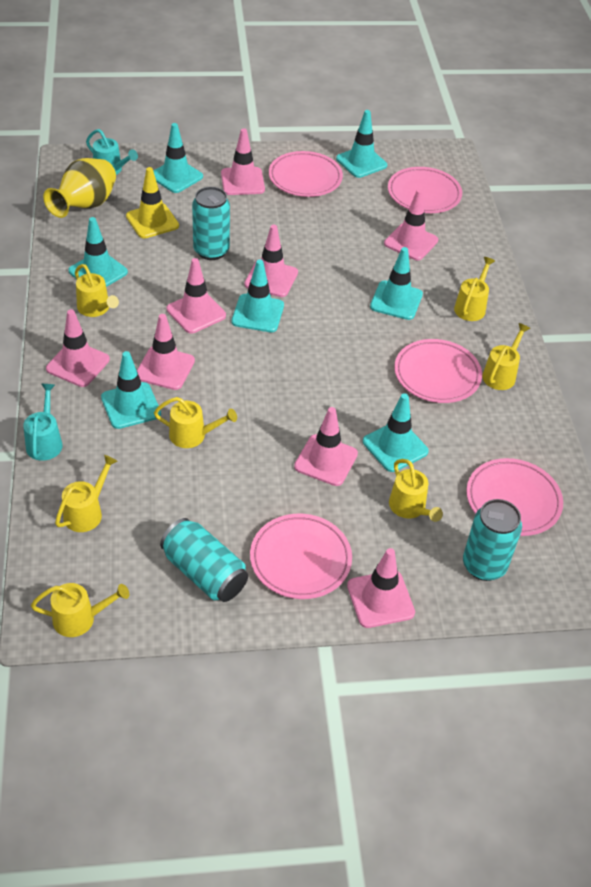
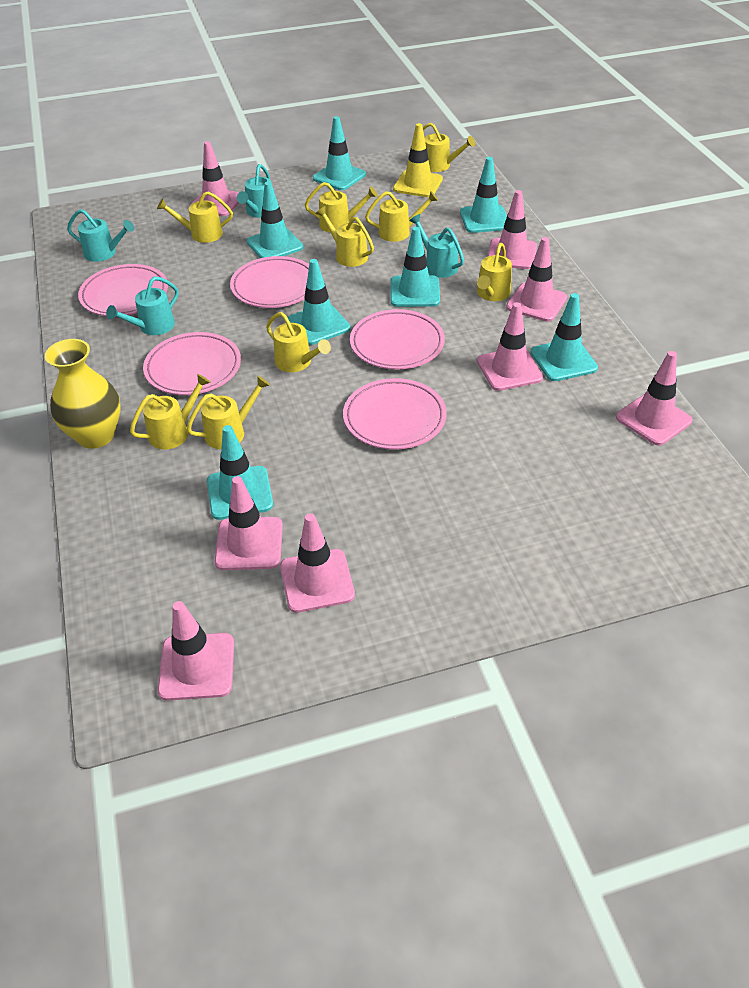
turquoise can: [160,518,248,602] [192,187,230,260] [463,499,522,581] = 3 -> none = 0
turquoise watering can: [23,384,63,461] [86,129,138,175] = 2 -> [67,209,134,262] [106,277,179,335] [237,164,272,218] [409,214,464,278] = 4
yellow watering can: [31,583,129,637] [55,455,118,532] [75,264,119,317] [154,397,237,448] [389,459,443,522] [454,257,495,321] [482,323,530,390] = 7 -> [130,374,211,449] [157,191,233,243] [186,376,270,449] [266,312,331,372] [305,182,378,233] [315,206,374,267] [365,191,438,242] [412,123,475,172] [477,243,512,301] = 9

